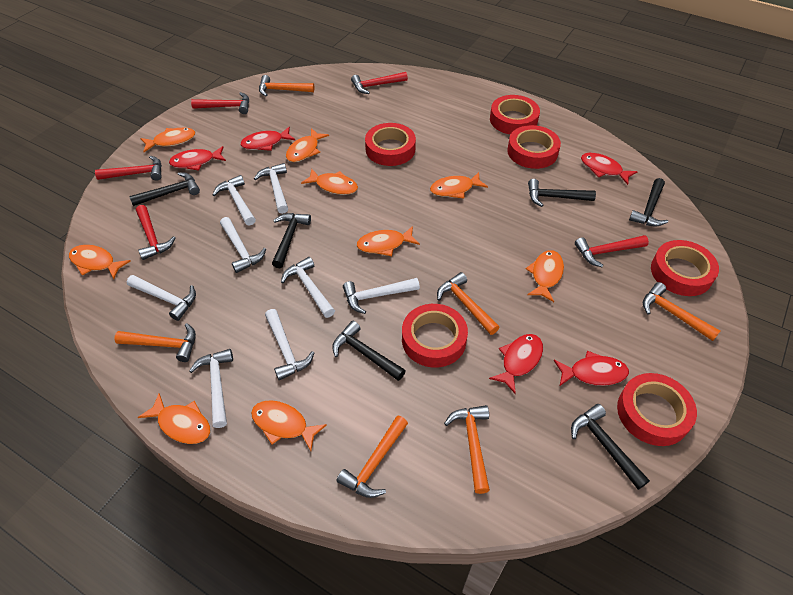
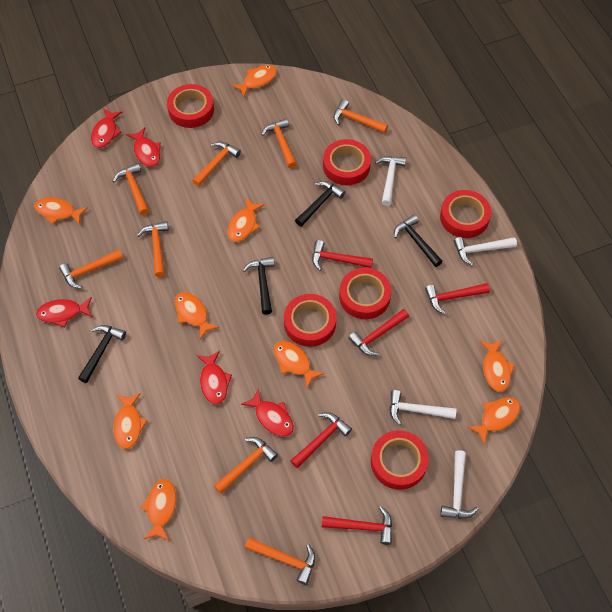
black hammer: [129,172,200,206] [272,213,311,268] [332,321,406,381] [528,179,596,207] [571,404,650,490] [629,178,668,227] = 6 -> [78,325,126,383] [243,257,275,315] [295,181,345,227] [394,215,443,267] = 4
orange hammer: [114,323,196,362] [259,75,314,96] [337,415,408,498] [437,272,500,335] [444,405,490,494] [643,282,720,341] = 6 -> [59,250,123,289] [113,163,149,215] [137,221,169,277] [192,141,241,186] [214,437,278,494] [245,537,315,585] [261,119,297,168] [334,99,388,133] = 8
white hammer: [126,275,196,321] [189,349,233,428] [213,175,256,226] [220,217,266,273] [254,163,288,214] [265,309,314,380] [281,257,335,318] [343,278,420,314] = 8 -> [375,156,406,206] [390,390,456,425] [440,450,479,519] [454,237,517,265] = 4

